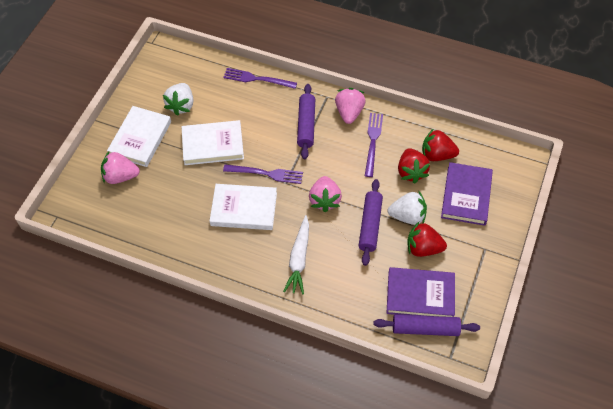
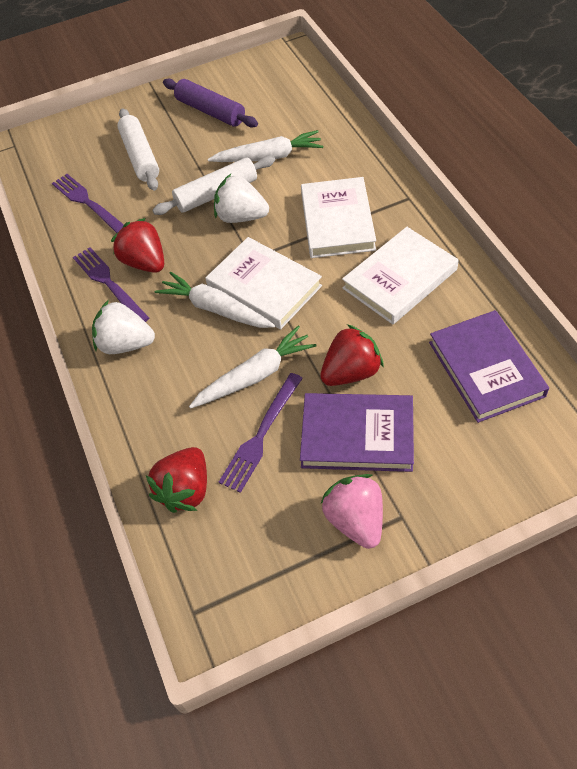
pink strawberry: [101,152,140,184] [309,176,342,212] [335,88,366,124] = 3 -> [320,474,383,549] = 1
purple rolling pin: [297,84,315,159] [359,179,383,266] [373,314,480,336] = 3 -> [163,78,258,127] = 1
white carrot: [283,215,309,294] = 1 -> [155,272,275,328] [189,326,317,408] [208,130,323,162] = 3
white rolling pin: none = 0 -> [117,108,159,191] [152,156,275,215] = 2

